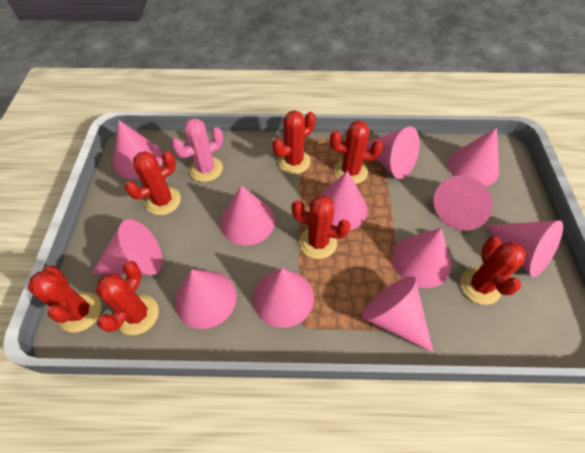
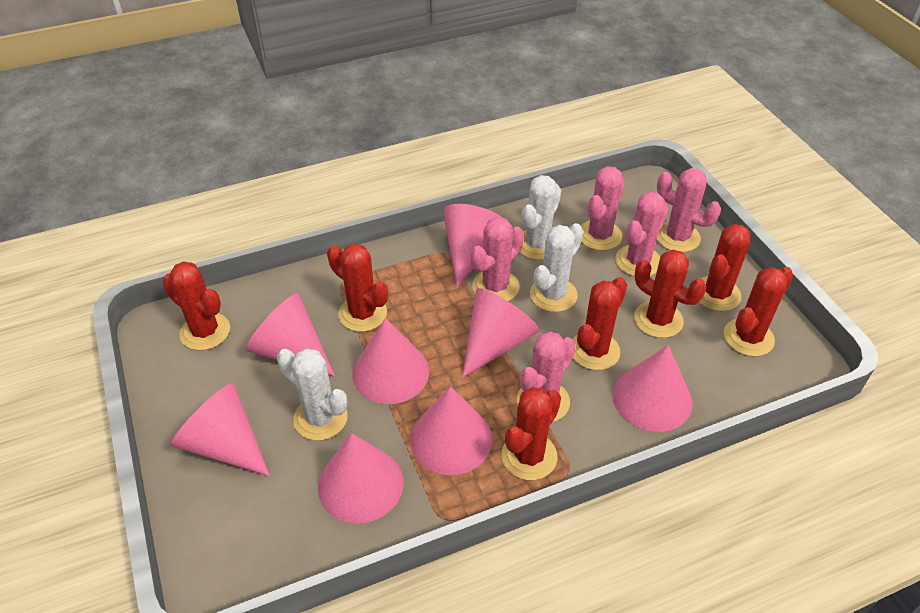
pink cactus: [171,118,223,182] = 1 -> [470,217,524,301] [517,331,576,422] [581,166,625,251] [615,192,668,276] [657,168,721,252] = 5
pink cone: [91,219,163,275] [113,120,163,179] [175,269,237,329] [220,185,275,246] [253,268,314,328] [319,171,368,230] [362,276,434,353] [366,126,420,179] [392,228,451,288] [434,176,493,231] [448,127,499,187] [485,220,563,277] = 12 -> [171,383,270,477] [245,293,335,377] [318,433,403,524] [352,318,429,404] [410,386,492,475] [443,204,503,288] [462,288,540,378] [613,345,692,432] = 8
white cactus: none = 0 -> [277,348,348,441] [520,175,561,260] [530,223,583,312] = 3

